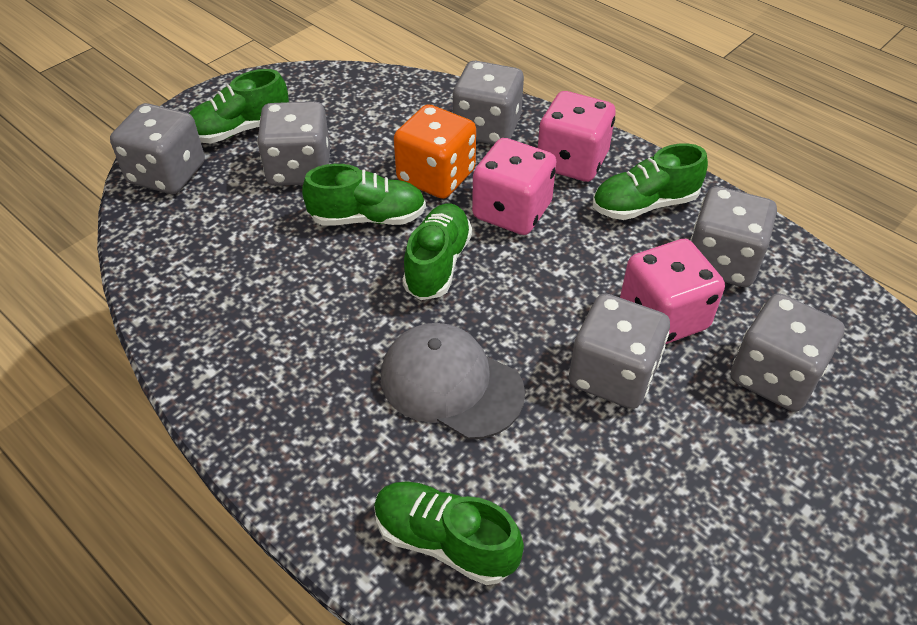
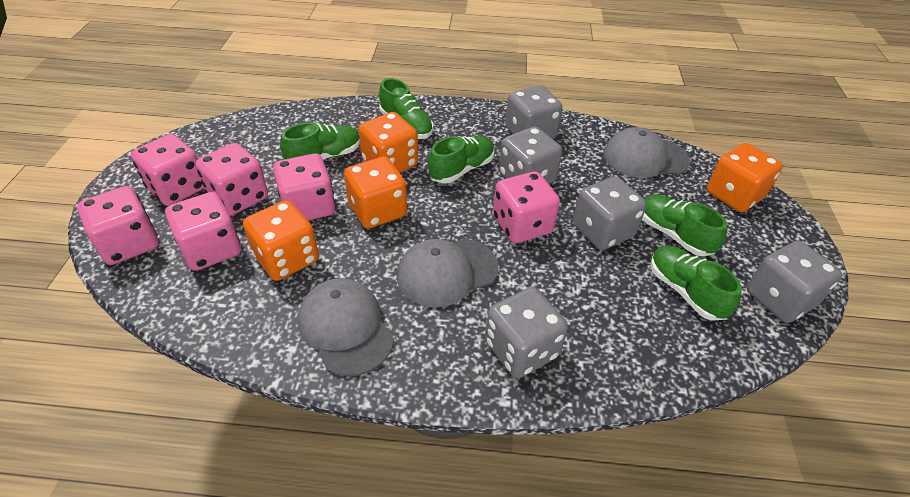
grey cap: [381,323,525,440] = 1 -> [298,278,394,376] [397,239,498,307] [604,127,690,178] = 3
grey dice: [110,103,205,194] [257,101,330,186] [452,61,524,145] [569,293,670,409] [690,186,777,287] [731,293,845,412] = 6 -> [485,287,568,378] [499,126,562,184] [505,85,563,139] [573,176,647,250] [747,241,842,323] = 5
orange dice: [394,104,476,199] = 1 -> [243,200,319,281] [344,157,407,229] [358,112,418,173] [707,143,783,212] = 4
pink dice: [472,138,557,235] [538,91,616,182] [620,239,725,344] = 3 -> [77,186,159,265] [131,134,204,206] [165,192,241,271] [195,143,268,216] [273,153,335,221] [493,171,560,243] = 6

